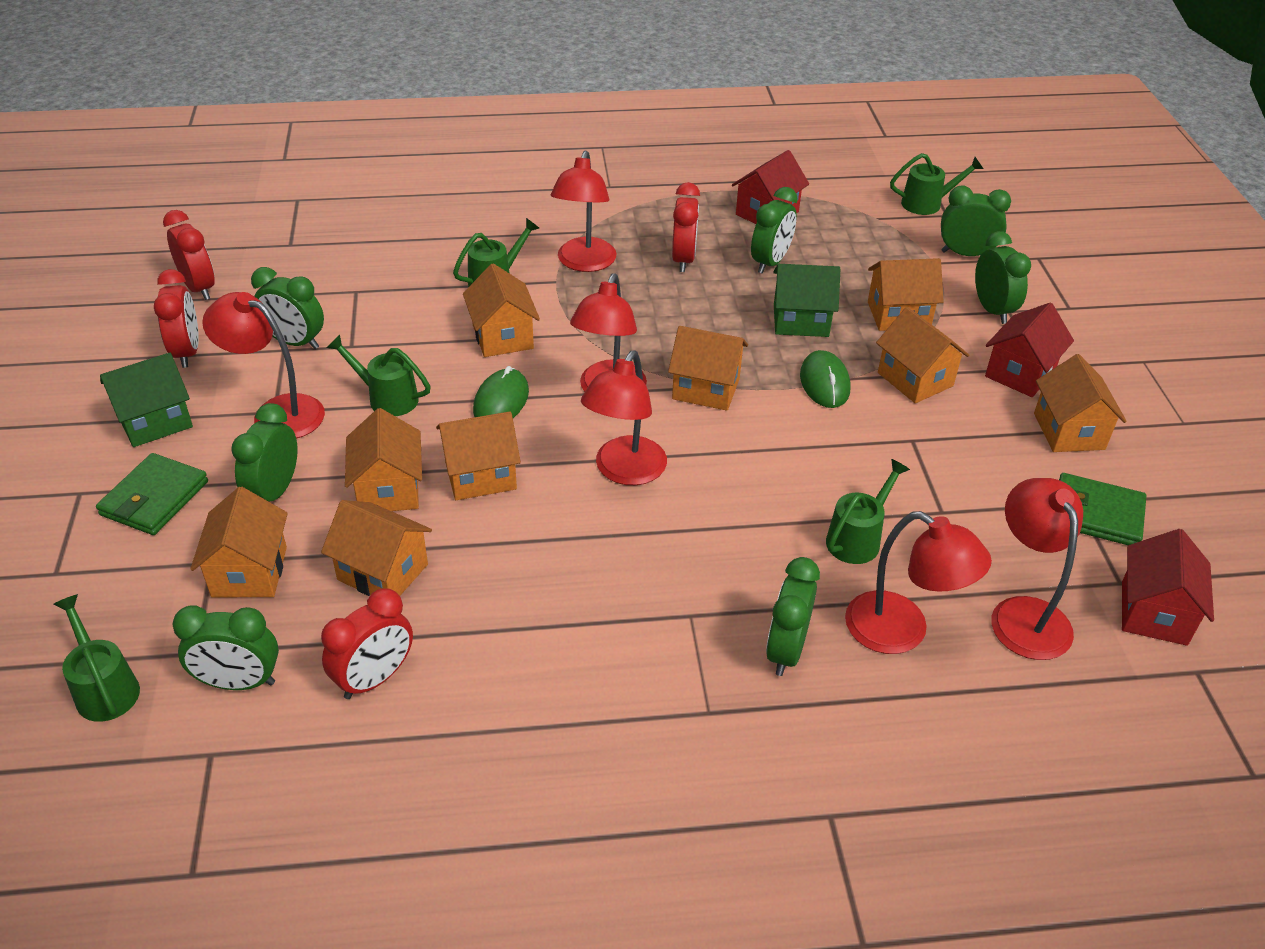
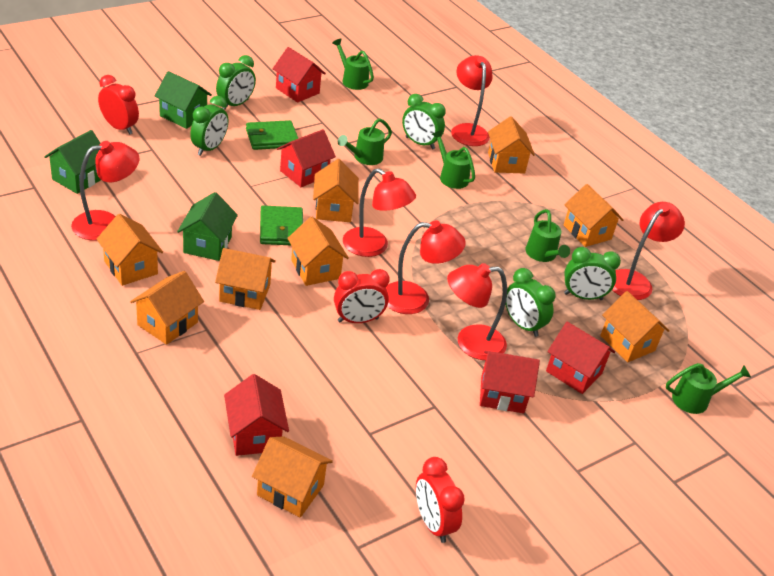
green clock: [172,606,279,690] [231,403,298,502] [251,267,324,349] [751,187,798,274] [766,557,820,676] [941,186,1011,256] [975,231,1031,324] = 7 -> [190,96,228,156] [216,55,256,110] [402,94,446,149] [505,268,555,337] [564,247,621,300] = 5
green house: [100,353,193,447] [773,264,840,337] = 2 -> [44,130,101,194] [155,71,212,129] [177,192,238,261] = 3
green mouse: [473,366,529,418] [800,350,850,408] = 2 -> none = 0
red clock: [154,269,199,368] [163,210,215,300] [321,588,413,699] [672,182,700,272] = 4 -> [98,75,139,135] [334,269,390,323] [416,457,465,543] = 3
red house: [732,150,809,224] [985,303,1074,397] [1122,529,1214,646] = 3 -> [224,374,289,456] [272,47,326,102] [277,129,336,187] [480,351,540,413] [546,322,615,394] = 5

